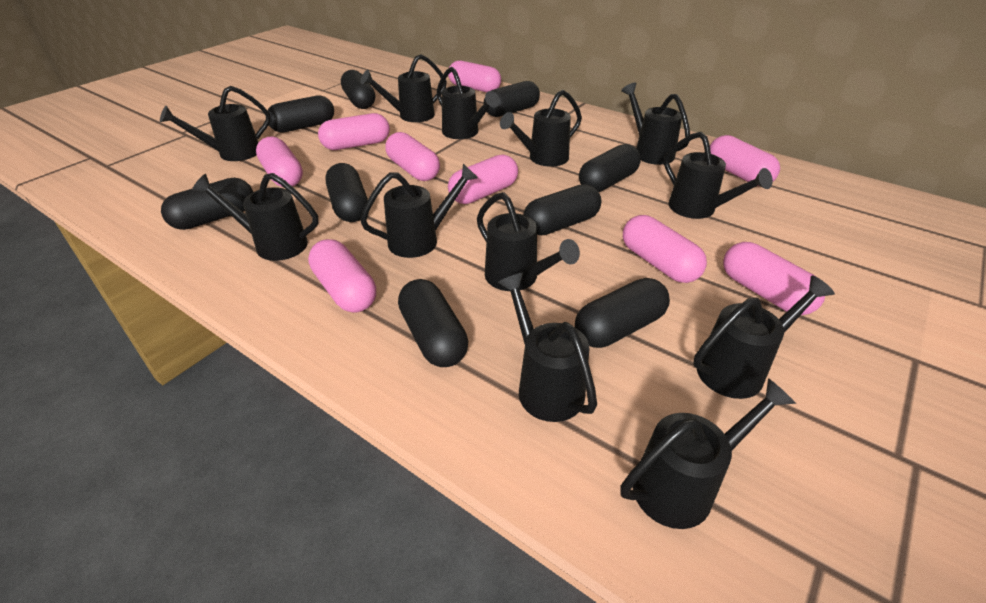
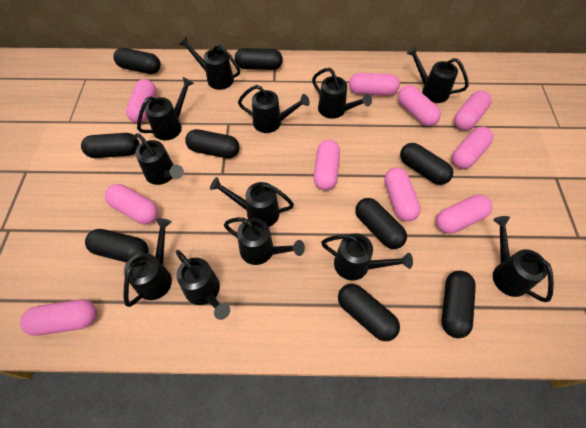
pink capsule: [256,136,303,187] [308,239,376,313] [318,113,390,150] [385,132,440,181] [448,61,501,92] [448,154,518,204] [623,215,707,283] [710,135,780,186] [723,242,825,315] = 9 -> [20,299,97,336] [105,184,158,224] [126,79,156,123] [314,140,340,190] [349,73,400,96] [384,168,421,222] [398,85,441,126] [436,195,492,234] [452,127,493,169] [454,90,492,131] = 10

